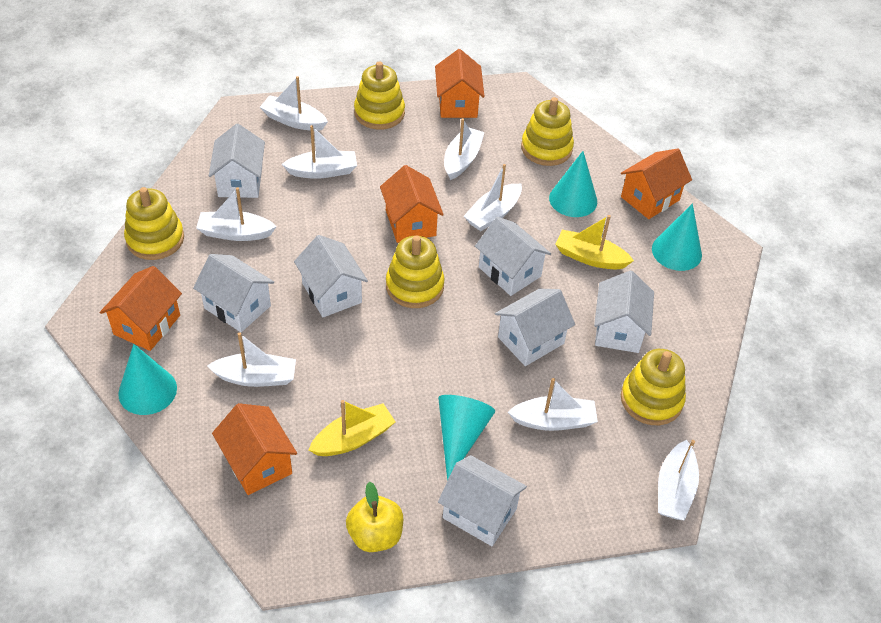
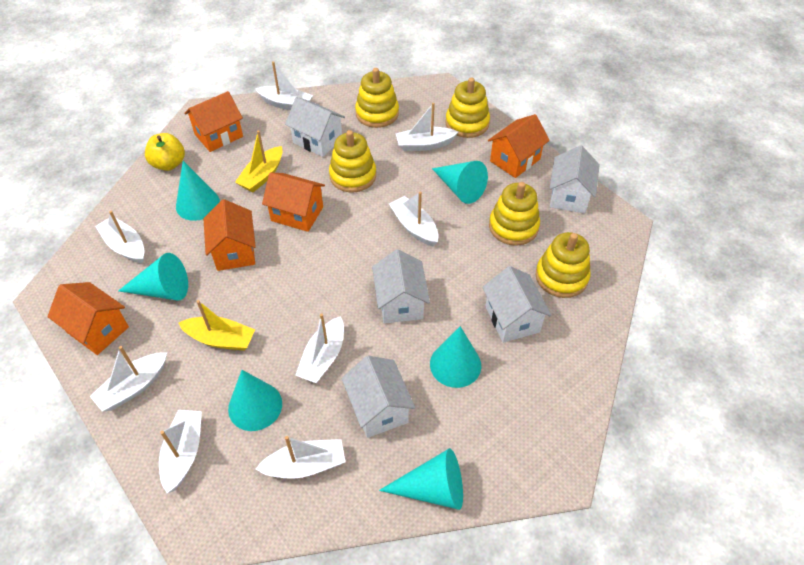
turquoise cone: [118,344,177,415] [438,395,495,481] [549,151,597,217] [652,203,702,271] = 4 -> [118,253,188,301] [176,161,220,221] [228,370,282,431] [379,448,463,510] [430,326,481,388] [432,161,488,204] = 6
white house: [193,254,274,332] [209,124,265,198] [294,235,368,317] [438,455,527,546] [475,217,551,296] [495,289,575,366] [594,270,654,353] = 7 -> [285,97,345,157] [342,356,415,438] [372,249,430,323] [482,266,552,343] [549,145,600,214] = 5

